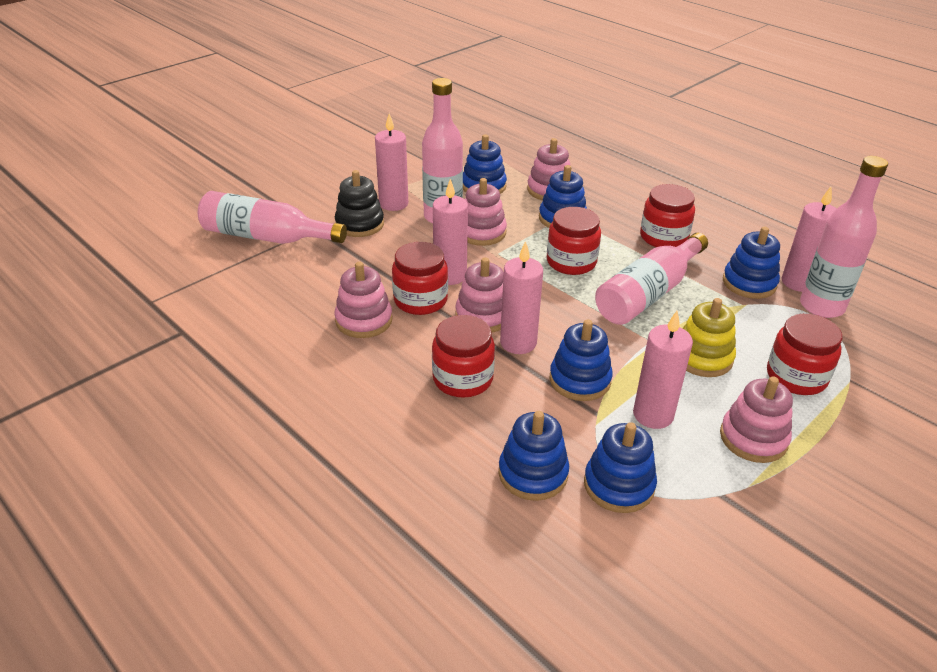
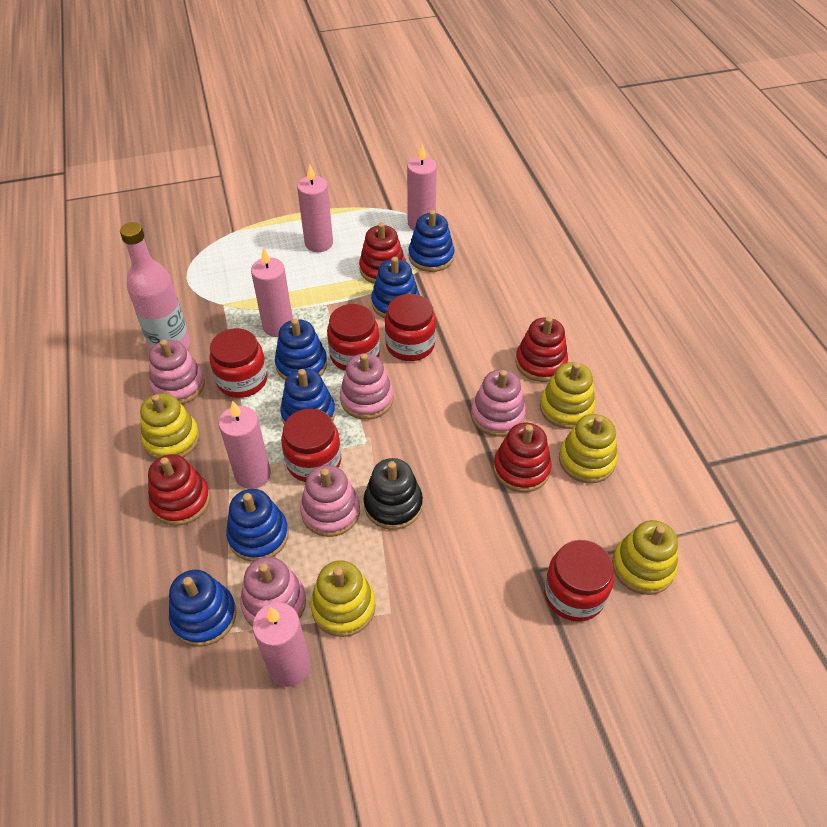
pink bottle: [198,191,347,244] [422,78,463,224] [595,233,708,325] [800,156,888,318] = 4 -> [120,222,190,350] = 1
red stacking toy: none = 0 -> [148,454,210,526] [359,222,406,284] [493,423,552,492] [515,317,568,382] = 4
yellow stacking toy: [683,298,736,377] = 1 -> [140,393,200,459] [310,561,376,637] [540,362,595,429] [559,414,618,483] [612,520,678,595] = 5

